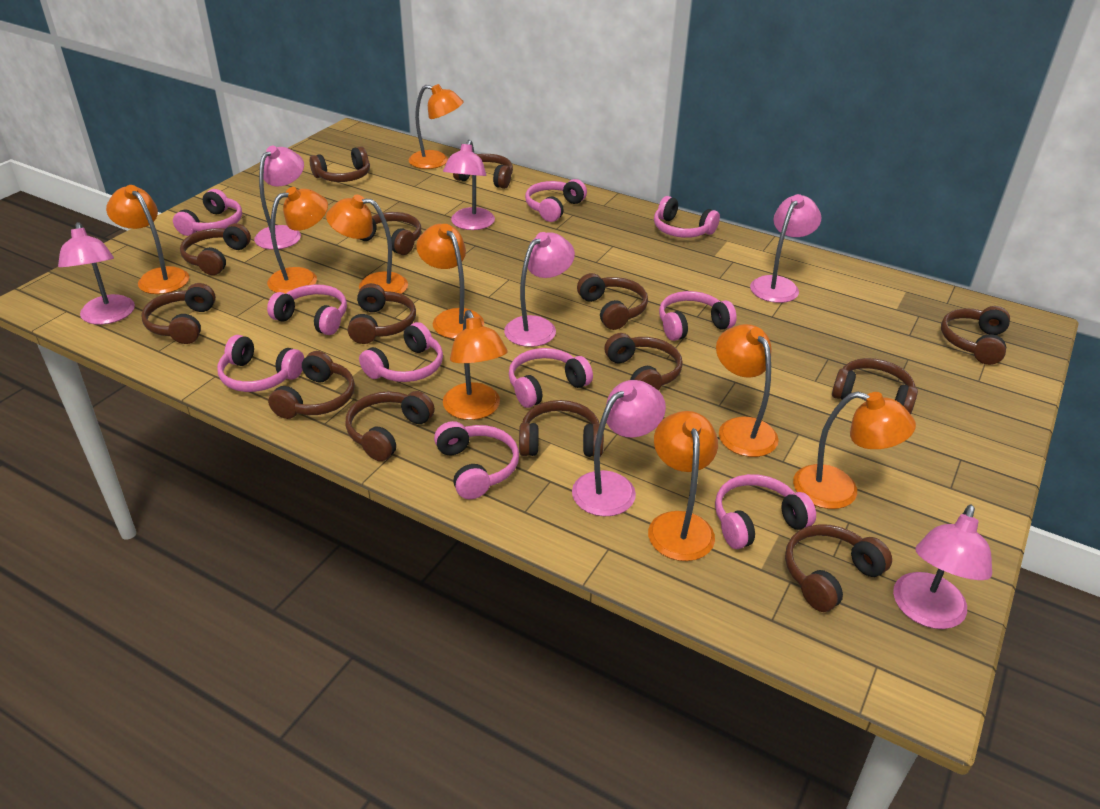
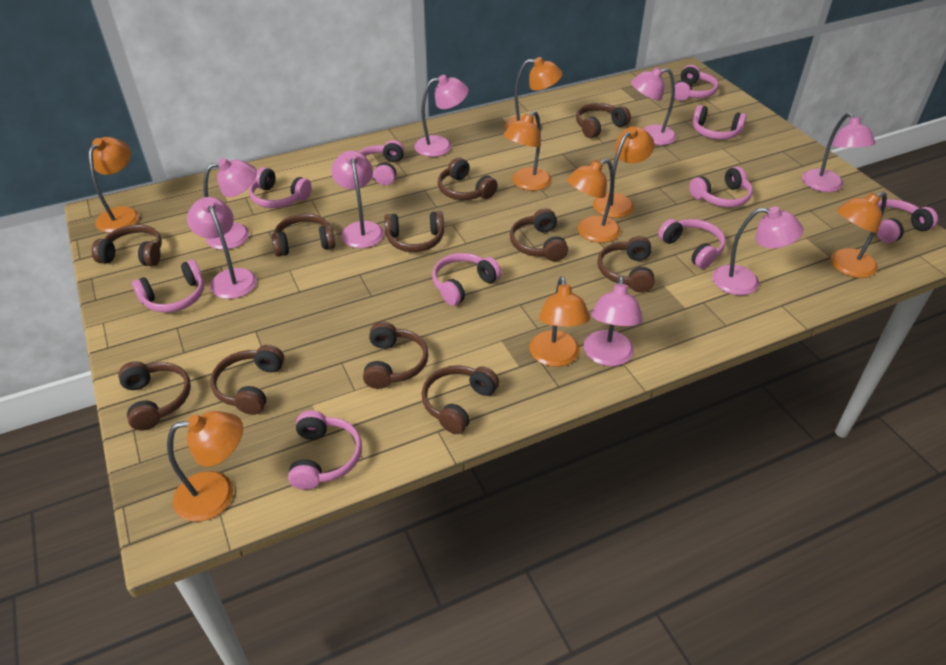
brown headphones: [141,283,216,344] [180,223,251,275] [268,351,355,419] [310,146,370,182] [345,391,435,461] [348,283,416,344] [359,212,421,255] [453,154,513,189] [519,400,604,457] [577,273,648,330] [604,333,683,390] [785,524,892,612] [832,358,918,414] [941,306,1010,365] = 14 -> [92,224,162,266] [118,361,191,431] [210,345,284,415] [272,213,335,257] [363,322,428,389] [384,211,444,252] [422,365,499,434] [438,157,498,200] [510,208,568,261] [576,103,631,138] [597,236,655,292] = 11
orange lamp: [106,185,189,294] [267,187,328,294] [326,195,408,294] [409,84,464,169] [416,224,484,339] [443,310,508,420] [648,411,718,561] [716,324,779,457] [793,391,916,509] = 9 -> [89,137,139,233] [167,411,243,522] [503,111,551,191] [505,57,563,129] [530,276,590,367] [567,159,620,243] [593,126,655,218] [831,192,887,278] = 8
pink lamp: [58,222,135,325] [254,146,304,250] [443,140,495,230] [504,232,575,347] [572,380,666,516] [750,194,821,303] [893,505,992,629] = 7 -> [187,197,257,299] [203,158,257,250] [331,150,384,248] [414,75,469,157] [584,276,643,366] [631,67,676,145] [712,207,804,295] [802,113,876,192] = 8

